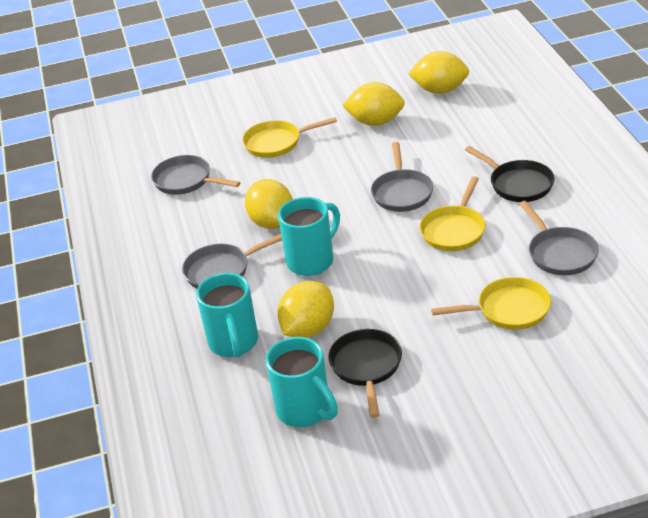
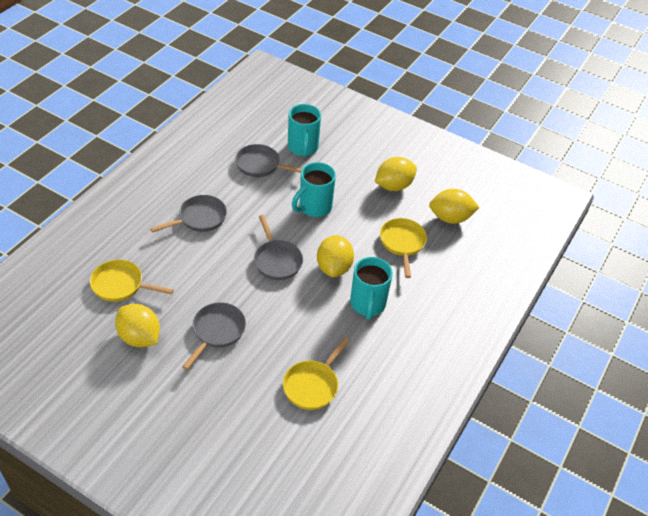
black pan: [329,329,402,418] [465,146,555,202] = 2 -> none = 0

